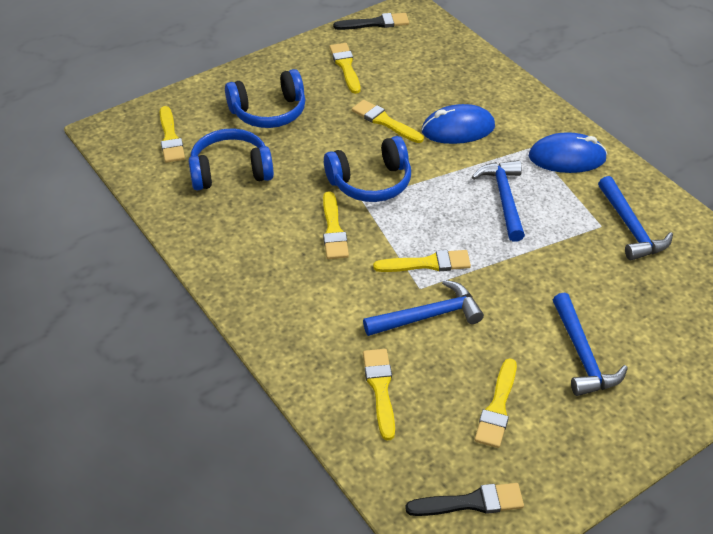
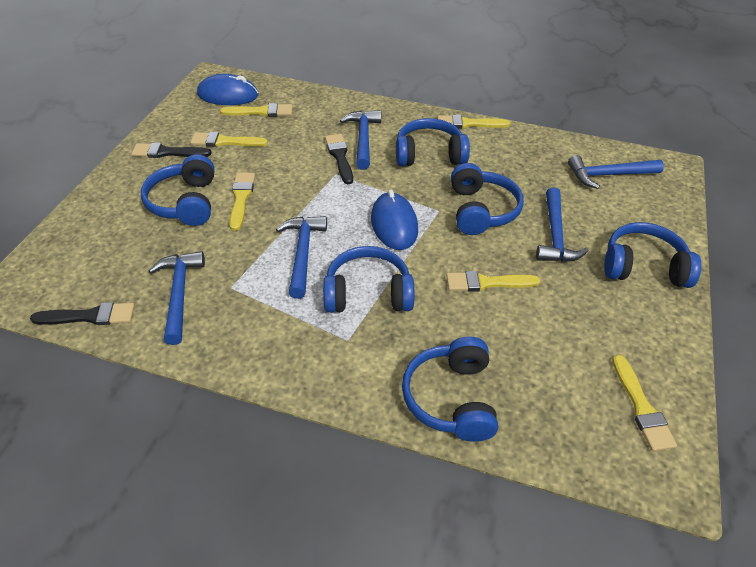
black brush: [333,13,409,30] [405,483,524,516] = 2 -> [30,302,135,325] [132,143,211,158] [325,134,353,184] = 3
blue hammer: [363,280,484,336] [472,160,525,242] [553,293,628,396] [598,176,673,260] = 4 -> [149,251,205,345] [276,216,327,299] [340,110,381,170] [536,187,589,262] [568,155,664,189] = 5
blue headphones: [188,128,274,191] [225,69,306,128] [324,136,411,202] = 3 -> [141,154,215,226] [323,246,414,313] [396,118,470,166] [402,336,498,442] [451,163,524,235] [604,222,701,288] = 6
yellow brush: [160,106,185,163] [323,191,349,259] [329,43,360,94] [352,100,424,143] [363,349,395,440] [373,250,471,272] [474,358,517,448] = 7 -> [190,132,268,147] [220,103,293,117] [230,173,255,231] [437,115,510,129] [446,271,540,292] [612,355,677,451] = 6

